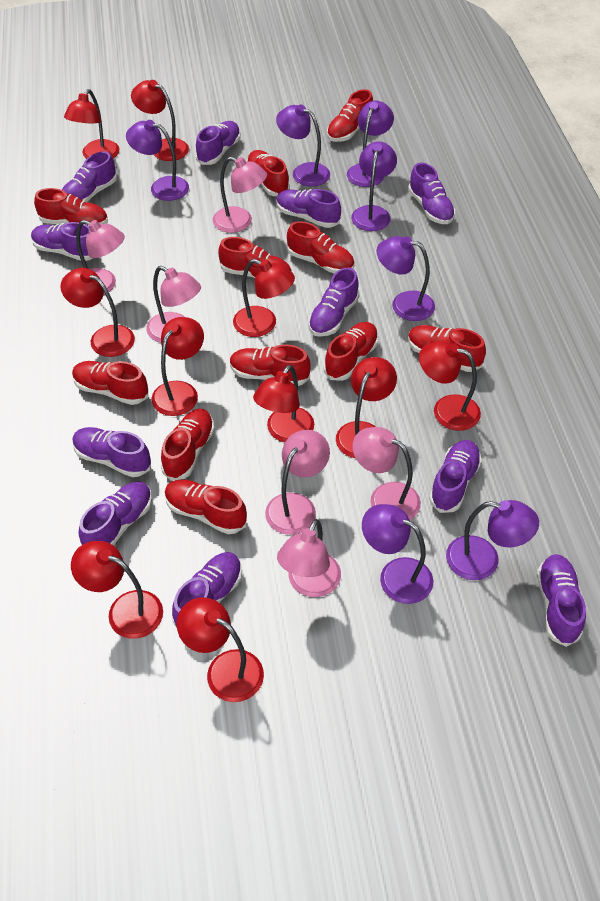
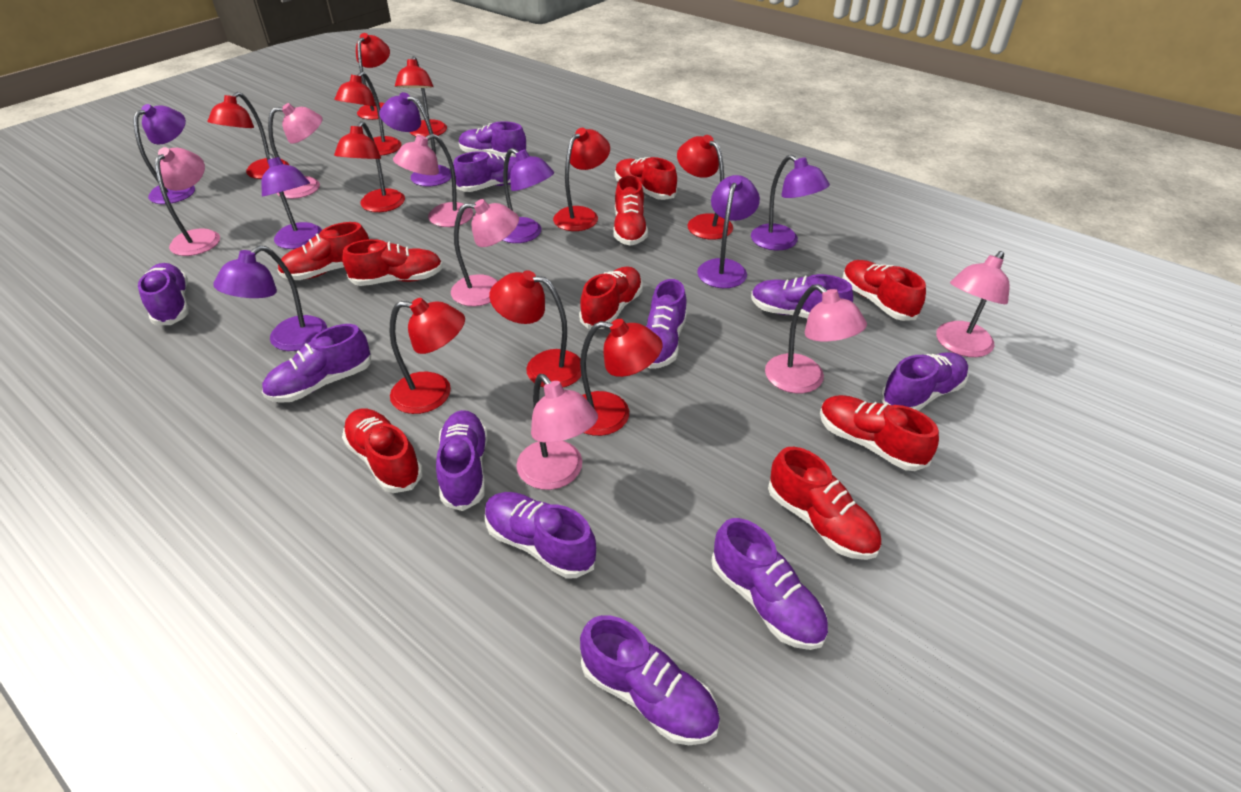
pink lamp: [76,220,125,295] [146,266,201,343] [212,157,267,233] [265,430,330,535] [277,519,341,597] [353,427,421,520] = 6 -> [155,147,220,256] [268,103,323,199] [393,134,473,227] [451,199,519,306] [517,374,598,490] [765,284,867,393] [936,251,1010,357] = 7
red shoe: [34,188,108,226] [72,361,148,405] [161,409,215,481] [165,480,247,534] [218,237,292,278] [230,344,310,386] [246,150,290,196] [287,221,355,274] [324,322,379,381] [327,89,373,142] [408,325,486,372] = 11 -> [277,222,369,280] [342,239,443,286] [342,409,423,493] [579,266,643,329] [613,176,648,246] [615,157,677,200] [768,447,881,560] [820,395,939,471] [842,260,926,321] = 9

